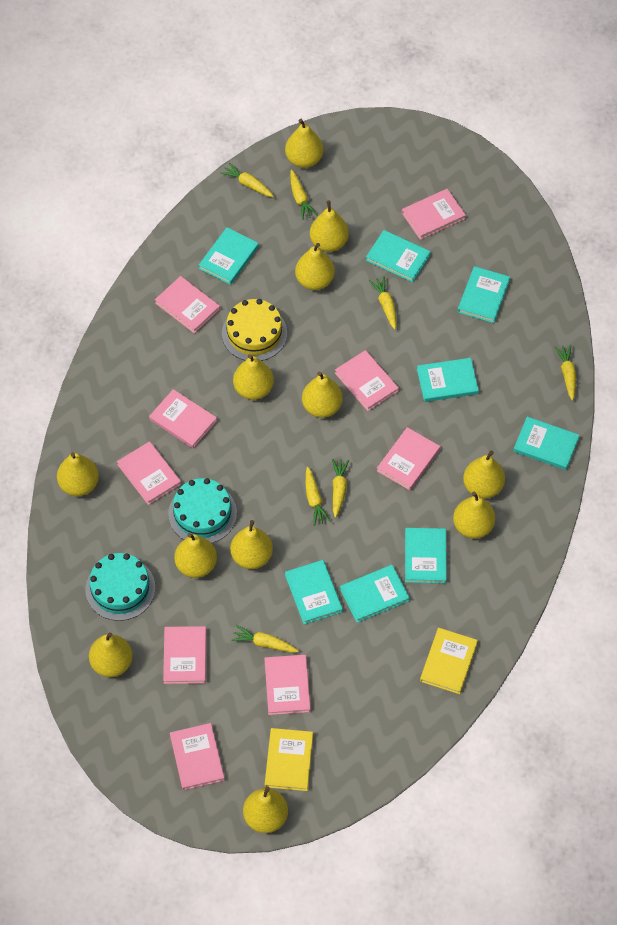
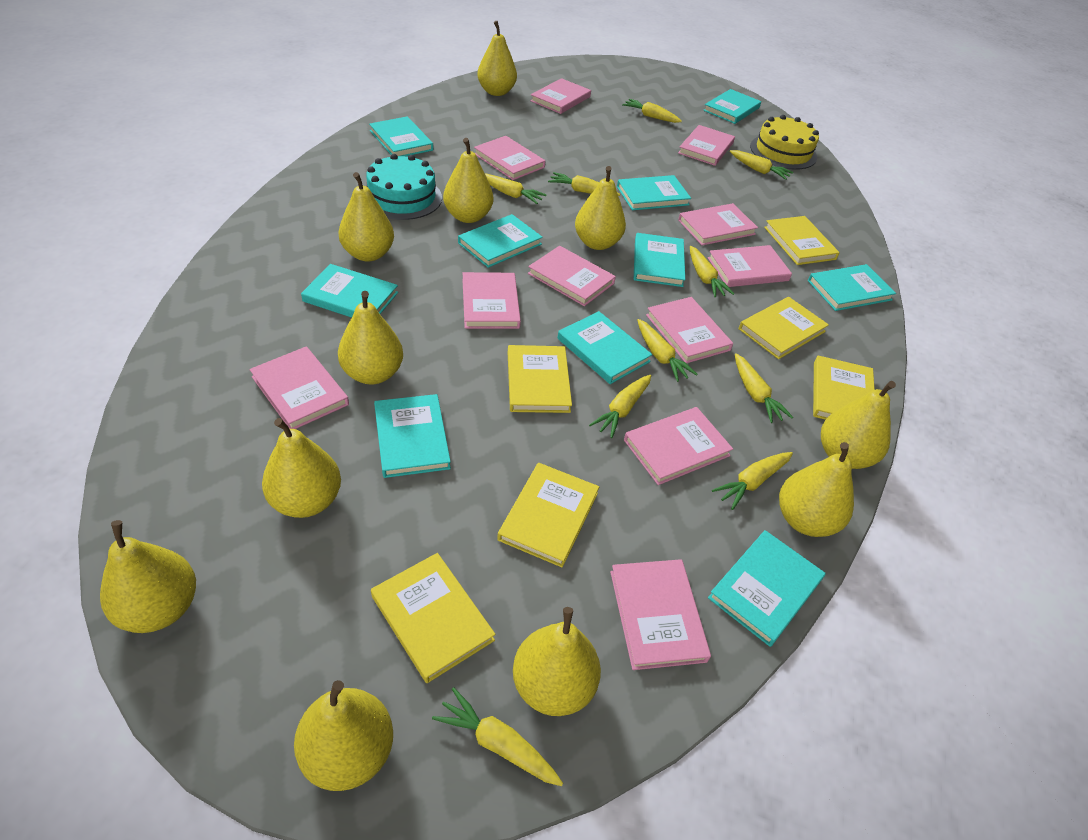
pink book: [117,441,181,505] [149,389,217,448] [155,276,220,334] [163,626,206,684] [170,723,225,790] [264,655,311,715] [335,350,399,411] [377,427,440,490] [402,189,466,240] = 9 -> [250,346,349,429] [463,272,521,329] [474,136,545,180] [528,246,616,306] [530,78,591,114] [610,559,711,670] [624,407,733,485] [646,297,733,363] [678,125,735,166] [678,203,758,246] [708,245,792,287] = 11
turquoise book: [199,227,259,285] [285,560,343,625] [340,565,410,623] [366,230,431,282] [405,528,447,583] [417,358,479,402] [458,266,510,323] [513,417,580,470] = 8 -> [301,264,398,318] [369,116,433,156] [374,394,451,478] [458,214,543,268] [557,311,652,384] [617,175,691,210] [634,233,685,287] [703,89,761,124] [708,530,825,647] [808,264,896,311] = 10
turquoise cake: [85,553,155,621] [168,478,237,543] = 2 -> [366,154,442,220] = 1
yellow book: [265,728,313,791] [420,628,478,694] = 2 -> [371,553,496,683] [497,463,599,567] [508,345,572,413] [739,297,829,359] [764,216,840,265] [813,355,875,420] = 6
yellow carrot: [220,162,274,197] [231,625,299,653] [290,170,317,220] [305,467,331,526] [332,459,349,518] [369,276,396,330] [555,345,576,401] = 7 -> [432,687,563,786] [485,173,546,204] [548,172,620,196] [589,375,651,438] [622,99,682,123] [637,319,698,382] [690,246,734,297] [712,452,793,510] [730,150,794,180] [735,353,793,423] = 10
yellow pear: [57,452,99,496] [89,632,133,677] [174,533,217,578] [230,520,273,569] [233,354,274,400] [243,786,288,833] [285,119,323,168] [295,243,335,290] [302,372,343,418] [310,200,349,252] [453,491,495,539] [463,450,505,498] = 12 -> [100,520,196,633] [262,418,341,518] [294,680,393,791] [338,172,394,262] [338,291,403,385] [443,138,493,223] [477,21,517,96] [513,607,601,716] [575,166,626,250] [779,442,854,537] [821,381,896,469] = 11

